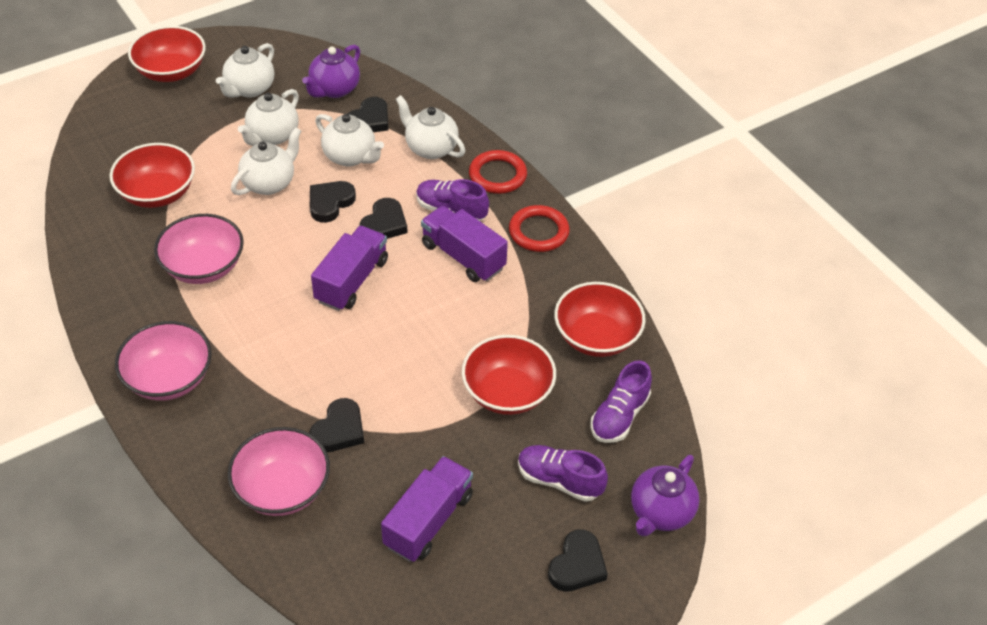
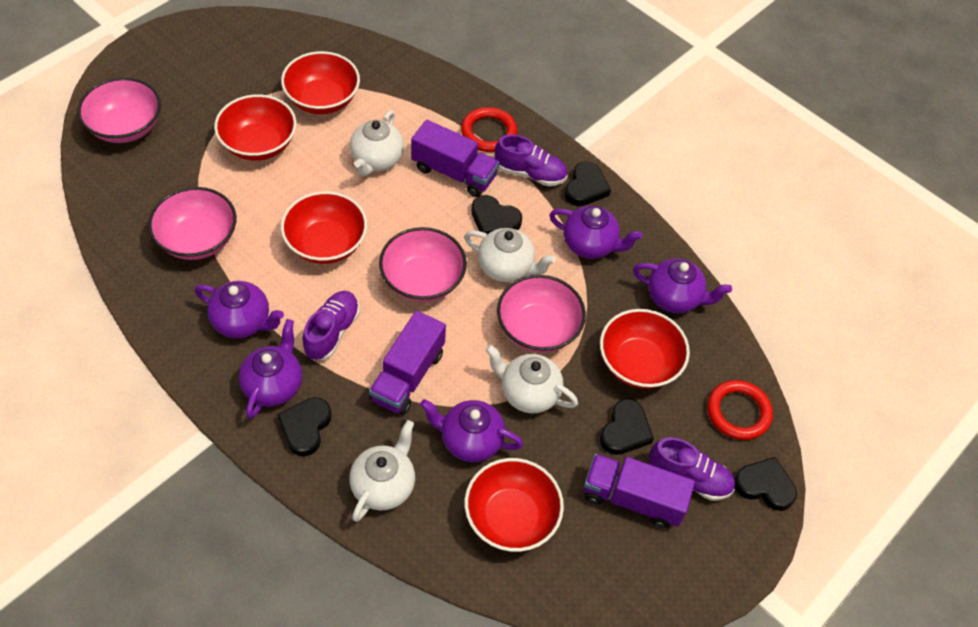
pink bowl: [115,321,212,401] [154,214,244,284] [228,427,330,516] = 3 -> [78,77,161,143] [148,187,236,260] [379,227,467,302] [497,275,586,353] = 4
purple teapot: [302,45,360,98] [631,455,699,536] = 2 -> [195,281,284,338] [239,319,302,419] [420,399,523,462] [549,206,643,259] [633,258,732,313] = 5
red bowl: [110,143,195,208] [128,26,206,82] [462,335,556,415] [554,282,646,357] = 4 -> [214,94,296,161] [281,51,360,114] [281,191,367,264] [465,458,564,552] [600,309,690,389] = 5
white teapot: [216,43,274,98] [231,127,301,195] [238,89,299,146] [315,114,384,167] [396,95,465,159] = 5 -> [350,110,404,176] [350,420,415,522] [464,228,556,282] [485,345,578,413] = 4

